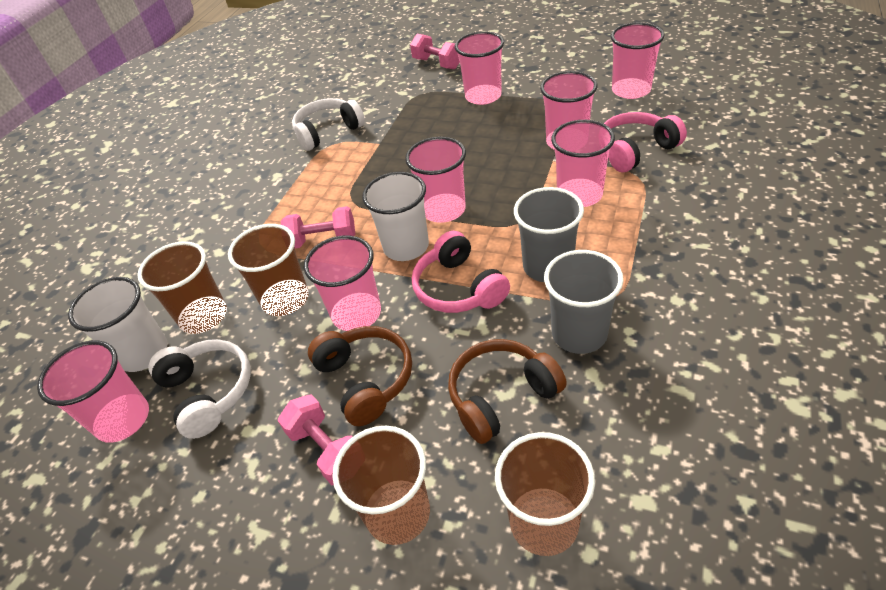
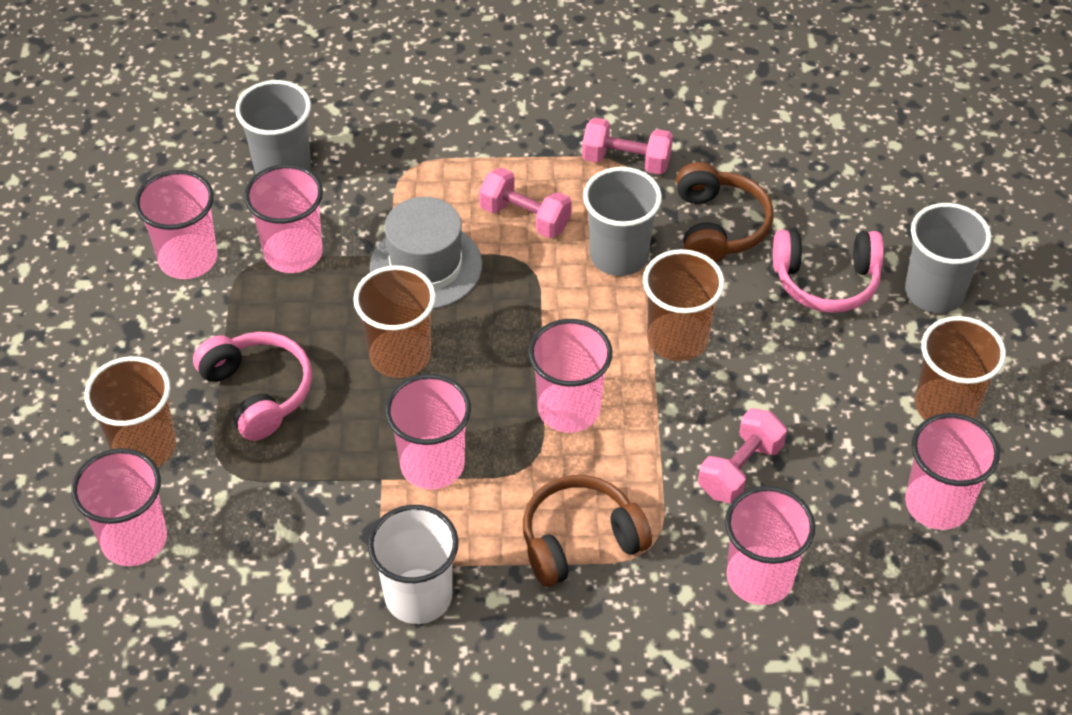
grey cup: [514,187,584,282] [544,250,623,354] = 2 -> [235,80,311,174] [583,167,662,276] [905,203,991,313] = 3
grey hat: none = 0 -> [370,197,482,309] = 1
white cup: [68,277,168,372] [362,172,429,261] = 2 -> [368,505,459,624] = 1
white headphones: [148,339,251,439] [292,98,365,151] = 2 -> none = 0

